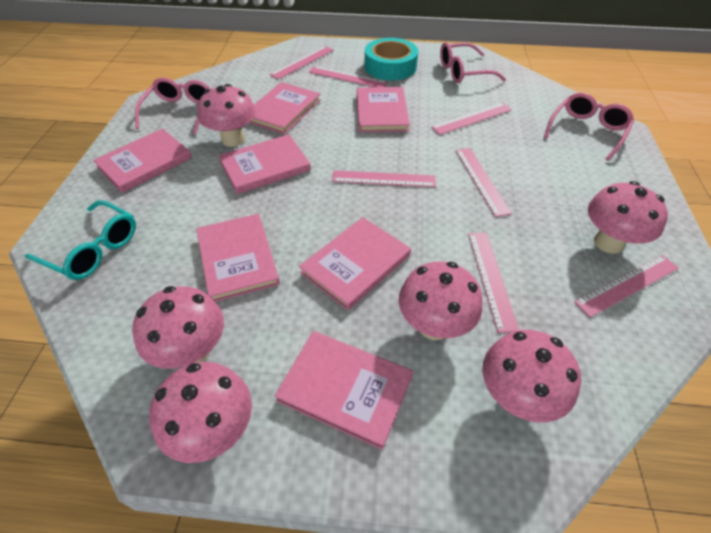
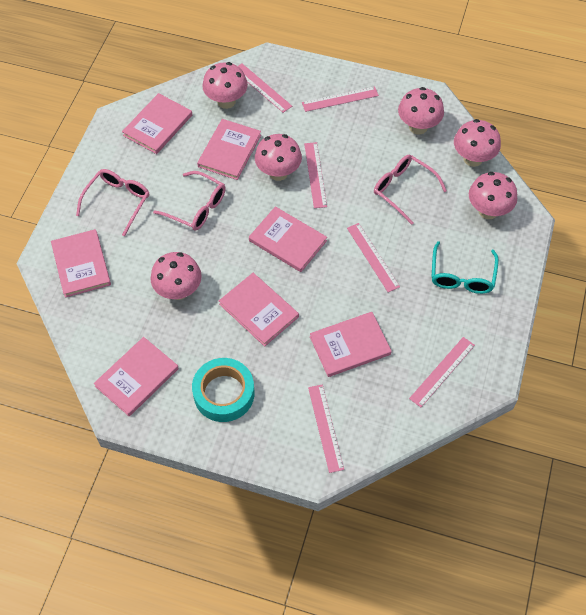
pink ruler: [269,46,334,79] [309,66,388,87] [332,170,436,187] [431,103,512,135] [455,148,512,217] [468,232,519,333] [574,255,679,317] = 7 -> [238,64,292,113] [302,87,379,112] [304,142,327,208] [308,385,344,473] [347,223,400,292] [409,337,475,407] = 6

